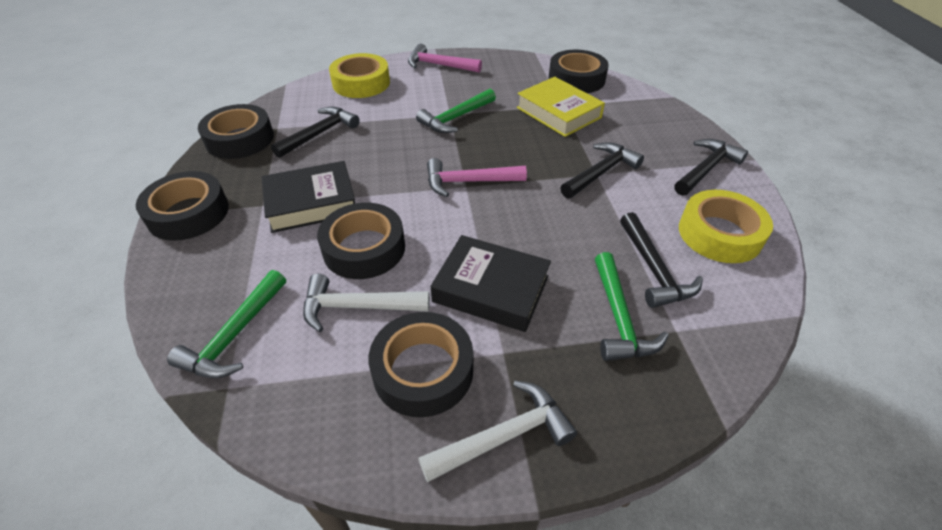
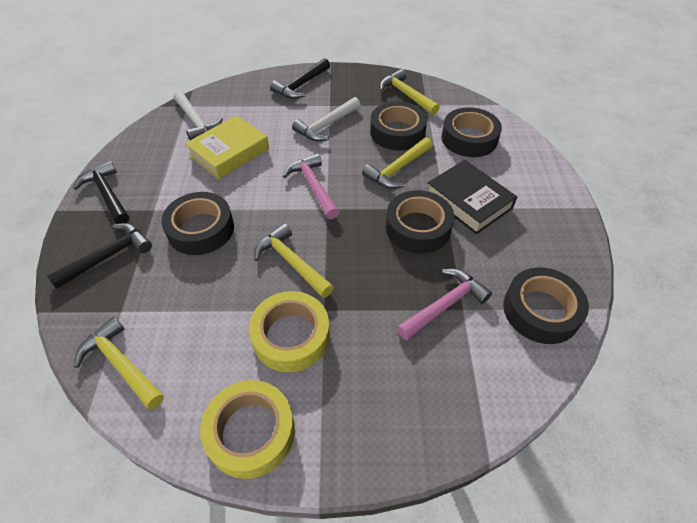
black book: [262,161,355,233] [430,235,551,332] = 2 -> [428,160,517,234] = 1
black hammer: [271,107,360,158] [560,142,644,198] [620,212,703,308] [675,139,748,196] = 4 -> [47,223,152,289] [73,161,129,224] [270,58,330,99] = 3
green hammer: [167,270,286,378] [416,89,496,133] [595,252,669,361] = 3 -> none = 0
yellow hammer: none = 0 -> [74,317,164,410] [254,223,334,298] [362,137,433,189] [380,69,440,115] = 4

